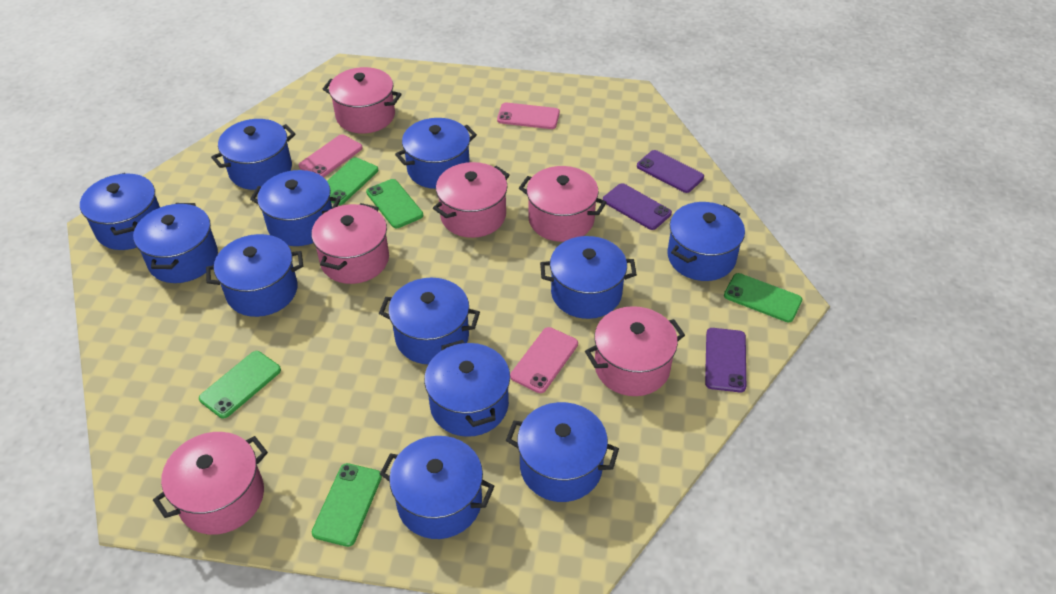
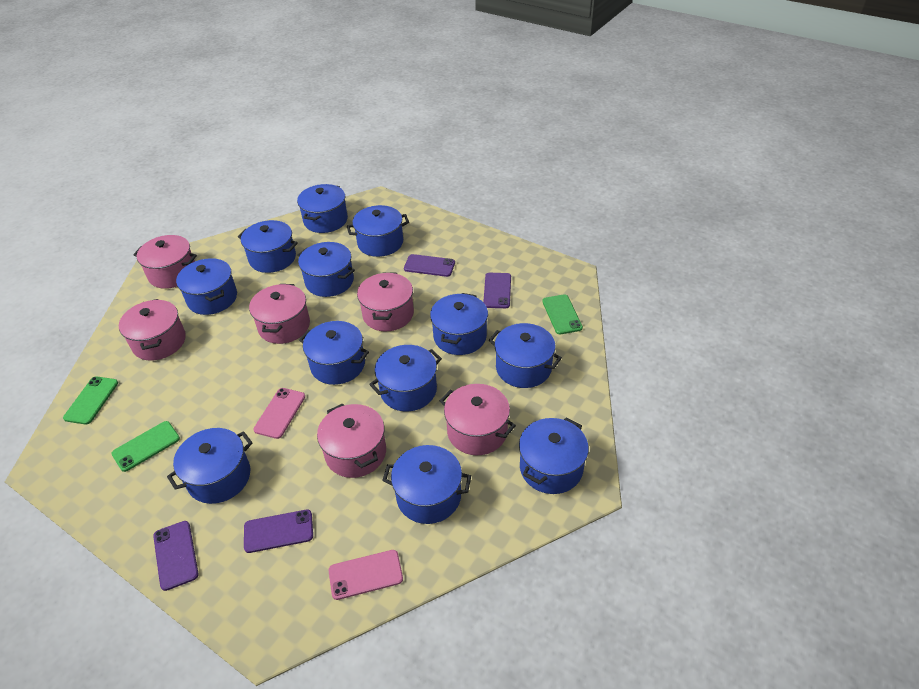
green phone: [199,351,281,418] [312,463,382,547] [327,157,378,205] [366,179,423,228] [724,273,802,322] = 5 -> [63,377,118,425] [111,421,180,472] [542,294,583,335] = 3
pink phone: [299,134,363,177] [497,102,560,129] [510,327,578,393] = 3 -> [253,388,305,439] [329,550,403,600] = 2
purple phone: [603,183,672,230] [637,150,704,193] [705,328,746,392] = 3 -> [153,521,199,591] [244,510,313,553] [404,254,455,277] [483,273,511,308] = 4

